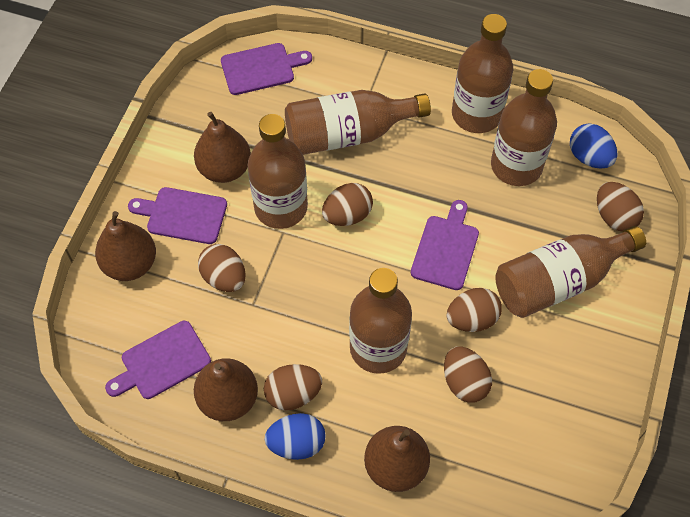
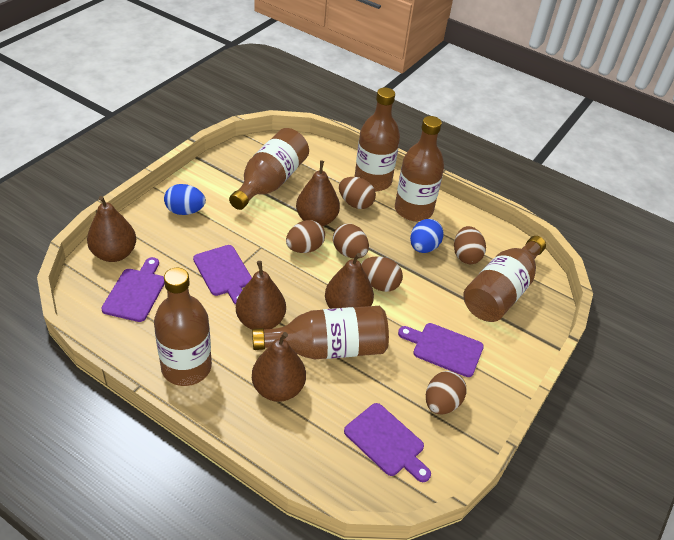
brown pear: [95,211,156,281] [194,112,251,183] [194,358,258,421] [364,426,430,492] = 4 -> [87,196,136,262] [236,261,286,330] [252,332,306,402] [296,161,340,226] [325,253,374,309] = 5

